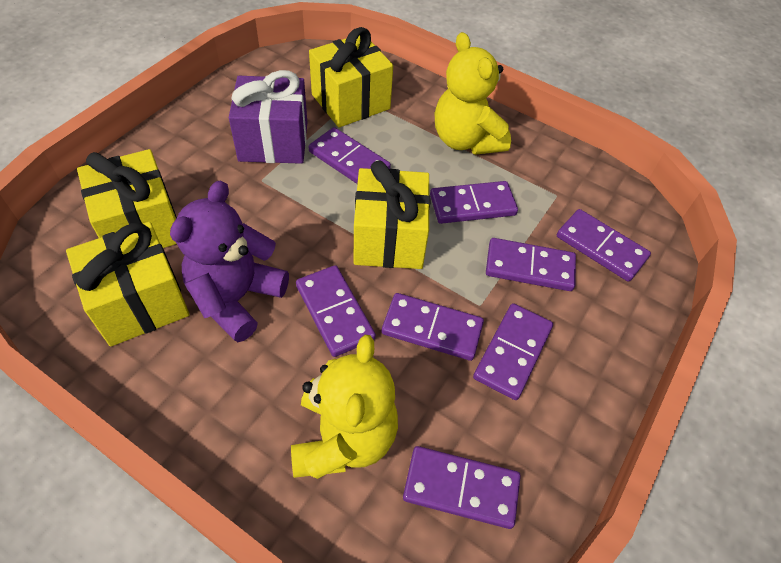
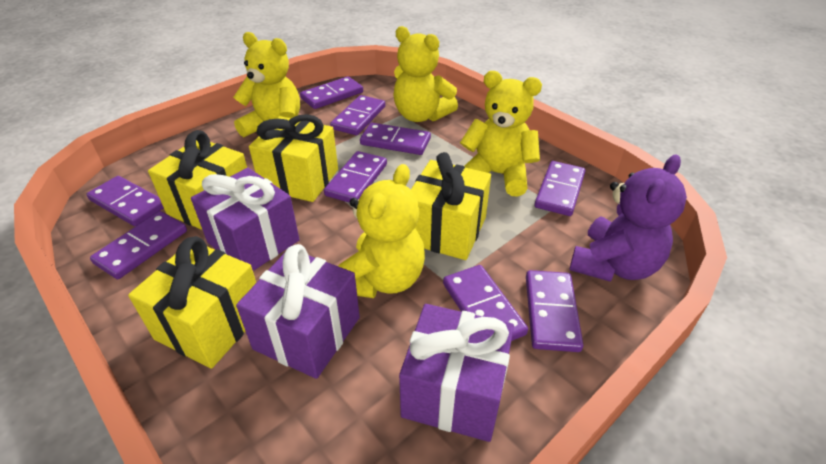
purple domino: [296,265,376,357] [309,127,391,184] [382,293,484,361] [403,446,521,529] [430,181,518,224] [473,303,553,400] [486,238,576,291] [557,209,651,282] = 8 -> [87,176,164,226] [90,211,187,279] [300,76,363,109] [324,151,387,203] [330,95,385,135] [360,123,431,155] [443,265,528,341] [526,270,583,352] [534,161,586,216] = 9
purple gift: [229,70,307,164] = 1 -> [191,168,300,271] [236,244,360,379] [399,304,514,442] = 3
yellow teddy bear: [291,335,398,479] [435,32,511,155] = 2 -> [233,32,300,137] [338,164,425,298] [394,26,458,122] [460,71,542,196] = 4

